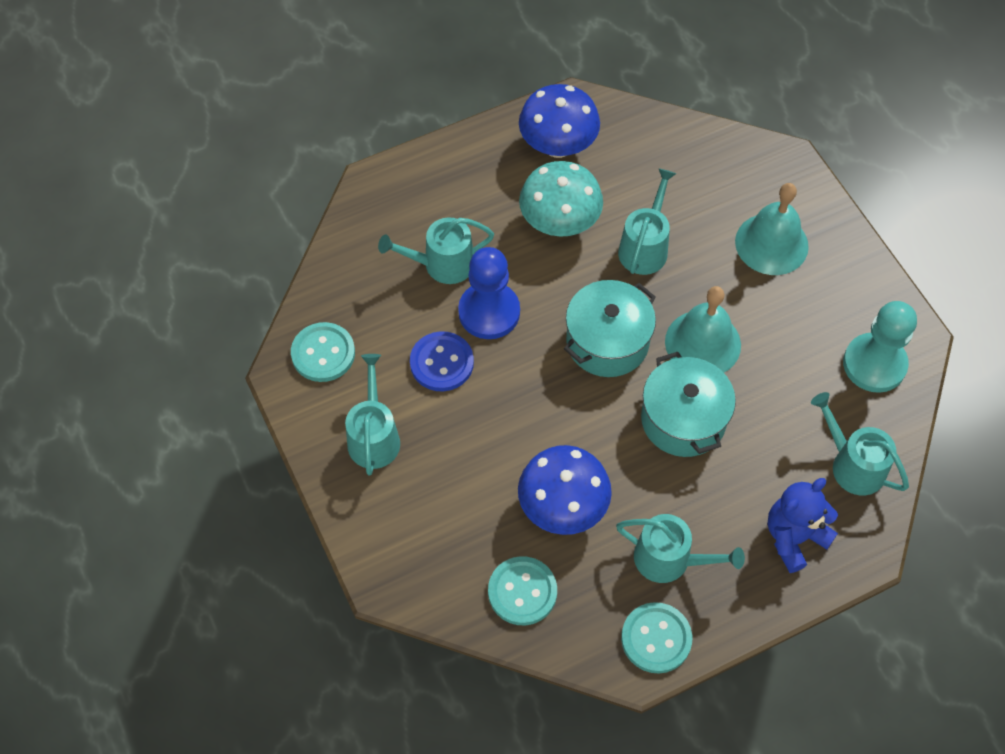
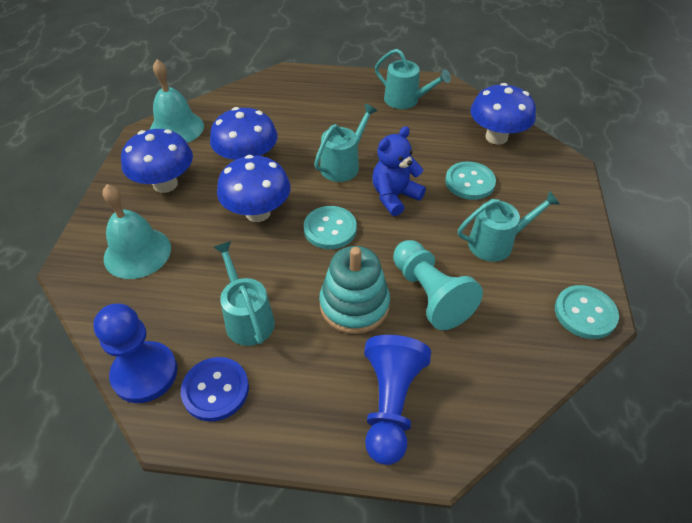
blue mushroom: [518,445,612,535] [519,84,600,158] = 2 -> [121,129,193,193] [210,107,278,160] [217,155,290,222] [470,83,536,145] = 4
blue pawn: [458,247,520,339] = 1 -> [93,304,177,403] [364,335,431,465] = 2
turquoise mushroom: [519,161,603,237] = 1 -> none = 0
turquoise pot: [564,280,656,377] [641,352,736,457] = 2 -> none = 0
turquoise stacking toy: none = 0 -> [319,246,390,334] = 1
turquoise watering can: [345,354,400,476] [378,217,494,284] [616,514,745,583] [618,168,676,275] [811,392,909,496] = 5 -> [213,241,275,346] [314,104,377,182] [375,49,451,109] [458,191,560,262] = 4

